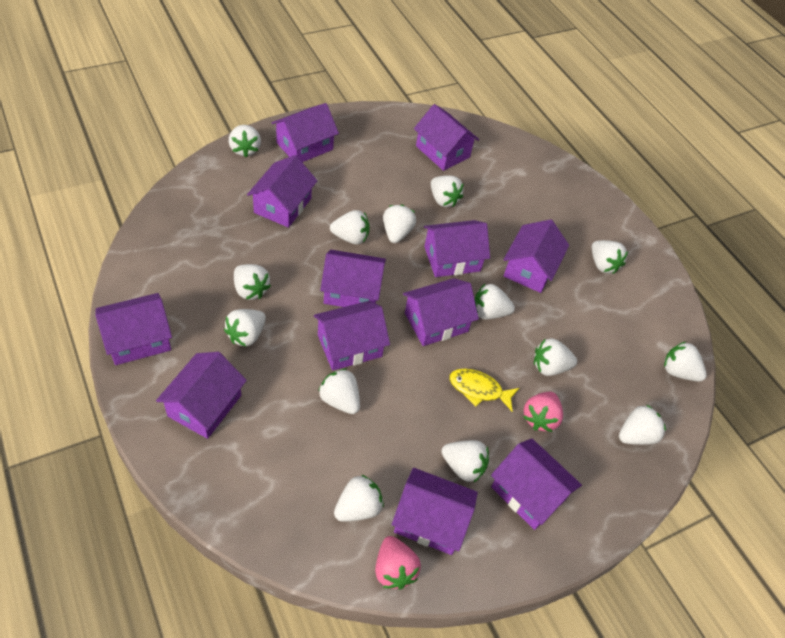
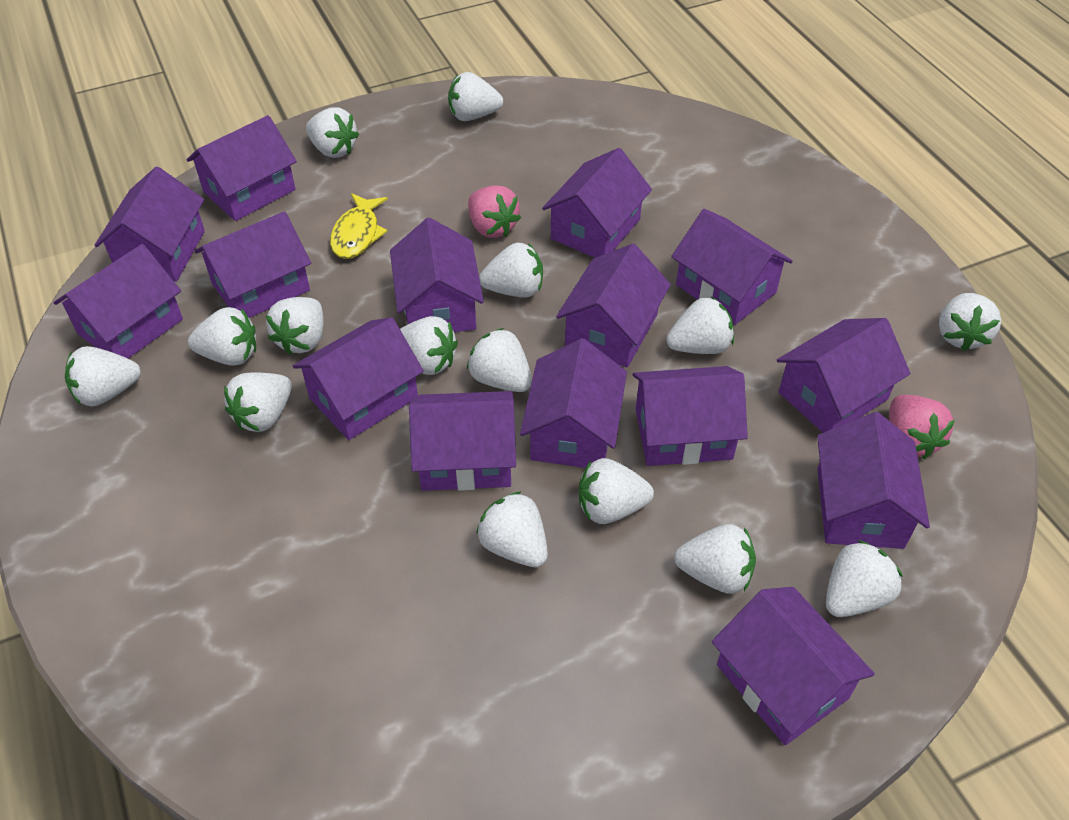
purple house: [96,293,172,365] [156,352,247,439] [247,155,317,228] [272,103,339,162] [314,301,390,371] [320,250,386,307] [392,468,478,555] [403,278,479,346] [414,104,479,171] [424,220,490,277] [491,439,582,530] [503,219,569,293] = 12 -> [54,244,183,358] [94,167,205,282] [186,115,297,221] [195,211,311,318] [293,317,424,440] [390,218,484,332] [409,391,516,491] [520,338,627,468] [542,148,652,258] [556,244,671,368] [633,366,748,466] [671,209,793,325] [712,587,875,745] [777,318,911,433] [817,412,930,549] = 15
white strawberry: [224,309,266,346] [229,125,261,157] [234,264,271,300] [318,369,360,414] [330,210,370,244] [334,475,384,521] [383,205,416,243] [431,175,464,207] [442,440,489,483] [475,284,515,319] [534,338,577,376] [592,240,628,274] [619,405,666,445] [664,342,707,382] = 14 -> [65,346,141,406] [188,307,256,366] [224,372,292,432] [266,297,324,355] [306,107,359,158] [400,316,458,375] [448,72,503,121] [467,328,532,392] [476,491,548,567] [479,243,543,297] [579,458,654,524] [666,297,734,354] [674,524,756,594] [826,540,903,617] [939,293,1001,351] = 15

